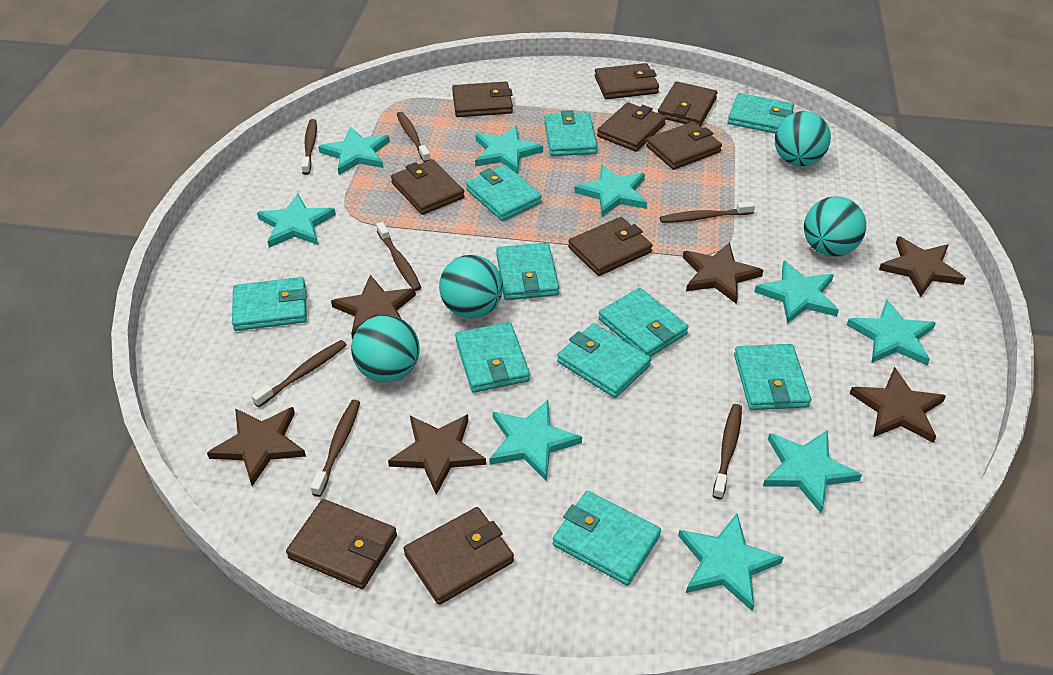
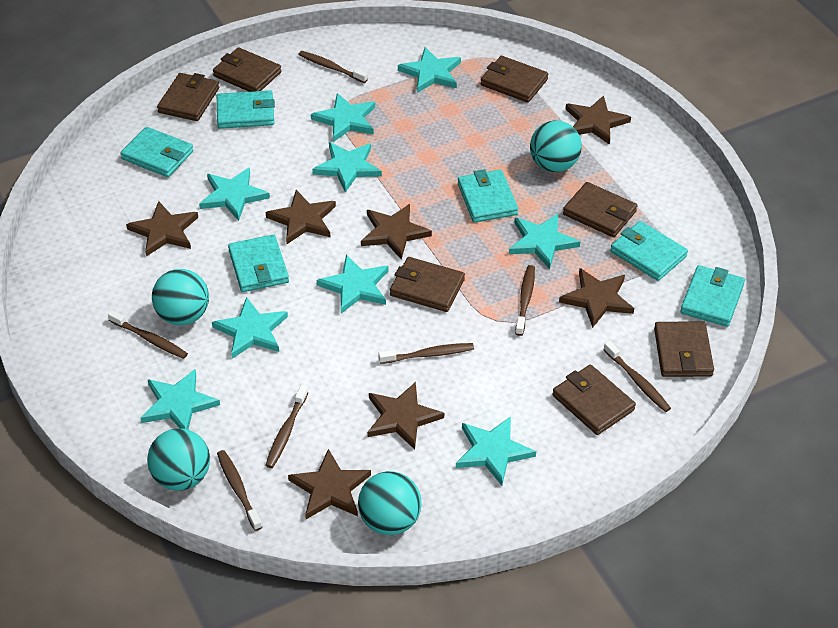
brown star: [207,407,306,486] [331,275,416,340] [388,414,486,495] [683,243,763,304] [849,367,946,443] [879,236,966,297] = 6 -> [126,201,198,256] [265,190,336,244] [288,449,371,519] [361,204,432,260] [367,382,444,450] [559,268,634,328] [566,95,631,145] = 7
brown wallet: [286,499,397,589] [391,159,464,215] [403,507,514,605] [452,82,513,117] [568,217,652,276] [595,63,659,99] [597,102,666,152] [646,121,722,170] [658,81,717,126] = 9 -> [157,73,219,121] [213,47,282,92] [390,257,465,312] [481,56,548,103] [552,364,636,435] [563,182,637,237] [654,321,714,377] = 7
turquoise wallet: [232,277,307,331] [455,322,530,393] [466,165,542,221] [496,242,559,300] [544,110,597,156] [553,491,661,585] [557,323,651,398] [598,288,688,357] [727,93,794,133] [734,344,811,410] = 10 -> [120,127,194,177] [217,90,275,129] [228,234,289,292] [458,169,518,223] [610,221,688,281] [680,265,745,327] = 6

